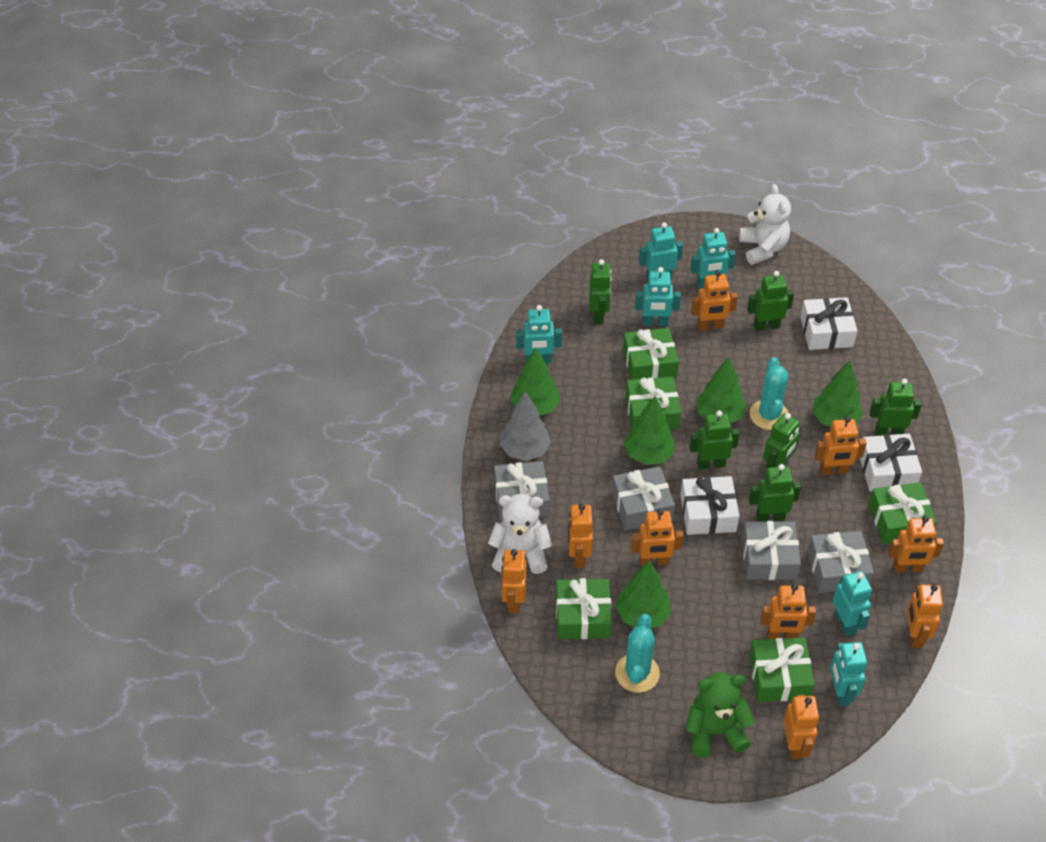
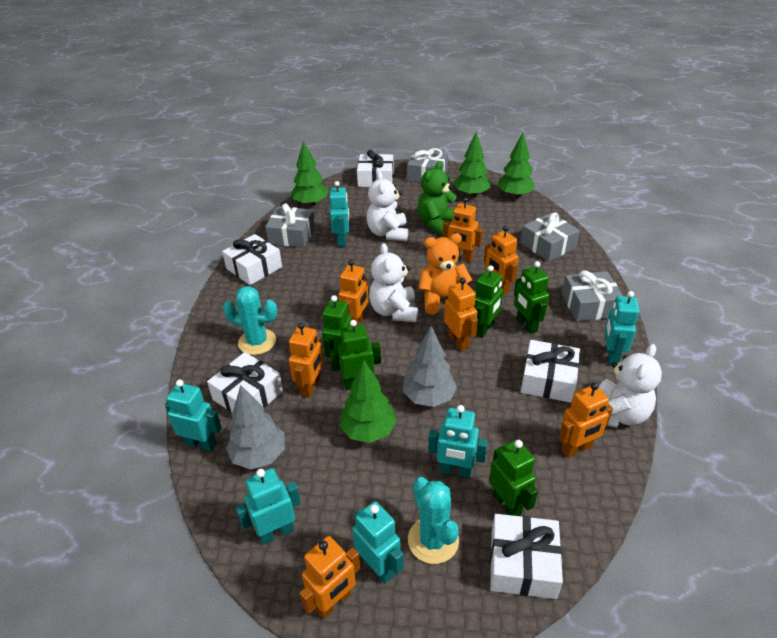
green gift: [556,578,612,639] [623,328,679,380] [626,377,681,430] [749,637,815,702] [868,482,937,544] = 5 -> none = 0
green robot: [589,259,612,324] [689,410,740,470] [747,271,794,331] [749,464,801,522] [763,413,800,469] [870,378,922,436] = 6 -> [322,295,352,367] [330,320,381,390] [474,265,503,338] [489,439,538,516] [514,261,549,334] = 5
green tree: [510,348,560,416] [616,560,671,628] [624,396,674,465] [696,357,746,424] [812,361,863,427] = 5 -> [291,141,328,207] [339,360,397,443] [453,132,491,197] [497,133,535,198] = 4
grey tree: [500,392,551,461] = 1 -> [226,385,285,469] [403,326,457,407] = 2
orange robot: [501,549,527,613] [568,504,593,568] [631,509,683,566] [691,270,738,331] [760,584,816,639] [784,695,819,759] [814,416,867,475] [888,516,944,573] [907,584,943,648] = 9 -> [289,322,323,398] [300,536,360,619] [339,260,369,325] [443,197,483,263] [444,277,478,351] [484,226,519,295] [559,382,613,458] = 7
orange teddy bear: none = 0 -> [419,233,472,314] = 1
white gift: [680,476,740,535] [800,297,858,350] [860,434,922,492] = 3 -> [207,352,283,413] [222,234,282,285] [357,150,394,187] [490,514,563,599] [521,340,580,403] = 5
white teddy bear: [488,494,552,574] [739,184,791,265] = 2 -> [366,171,408,241] [369,243,418,322] [599,344,662,428] = 3

